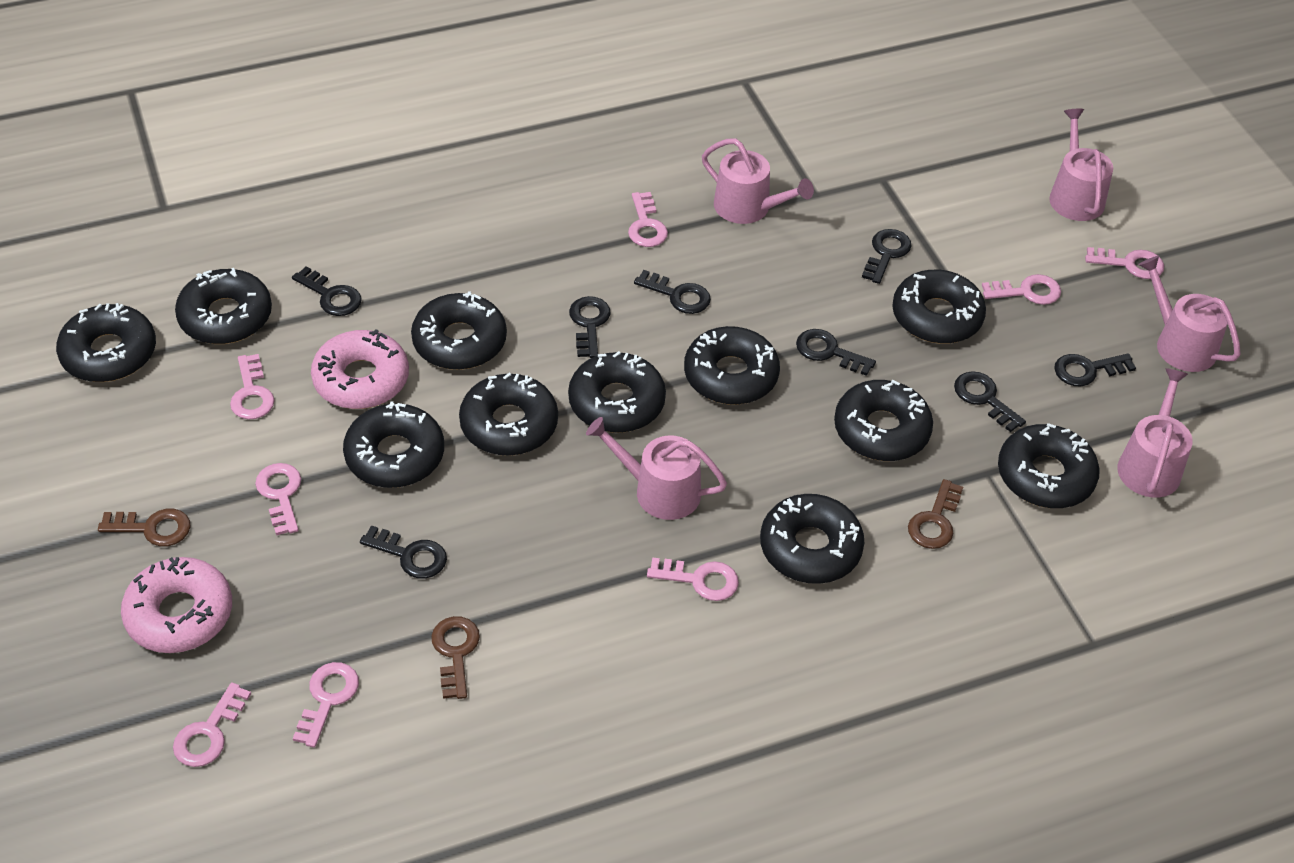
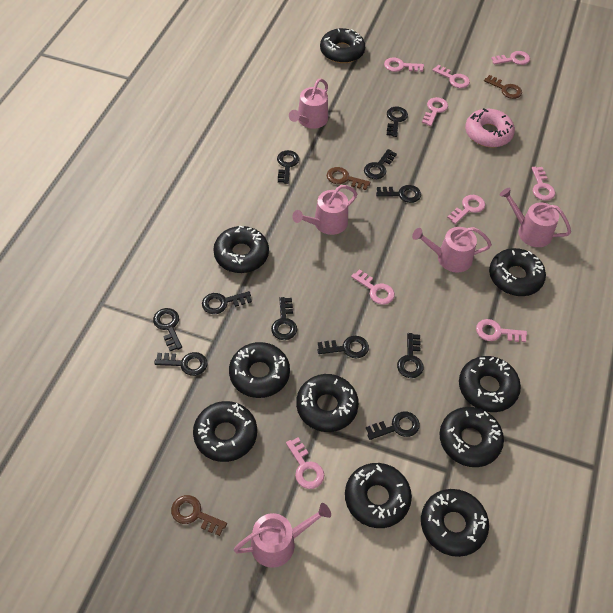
black donut: [56,303,156,382] [175,268,272,344] [343,402,444,488] [411,291,507,370] [459,373,558,456] [568,351,666,433] [684,326,780,405] [760,494,864,584] [834,380,933,461] [892,270,986,344] [998,423,1100,508] = 11 -> [193,401,257,462] [213,225,269,273] [229,342,290,398] [296,374,359,432] [320,28,365,63] [345,463,412,528] [421,489,489,557] [439,407,504,467] [459,356,521,412] [489,248,546,296] = 10
black key: [292,266,362,316] [360,525,447,579] [569,296,611,358] [634,270,711,314] [796,329,876,376] [862,229,912,284] [954,371,1026,432] [1054,353,1136,386] = 8 -> [153,308,182,351] [154,352,208,376] [202,291,252,314] [271,297,297,340] [277,150,299,184] [317,336,369,358] [364,149,397,179] [366,412,420,440] [376,185,421,203] [387,107,408,137] [397,333,424,378] = 11
pink donut: [121,557,232,653] [311,329,409,409] = 2 -> [465,108,515,147] = 1
pink key: [173,682,251,767] [230,354,275,420] [255,463,301,535] [293,662,359,748] [628,192,668,247] [647,557,739,601] [982,274,1061,305] [1085,247,1164,279] = 8 -> [286,437,324,489] [351,269,395,305] [384,57,424,72] [422,97,448,126] [433,65,470,88] [447,195,485,224] [476,319,527,342] [491,51,530,65] [532,167,555,201] = 9

